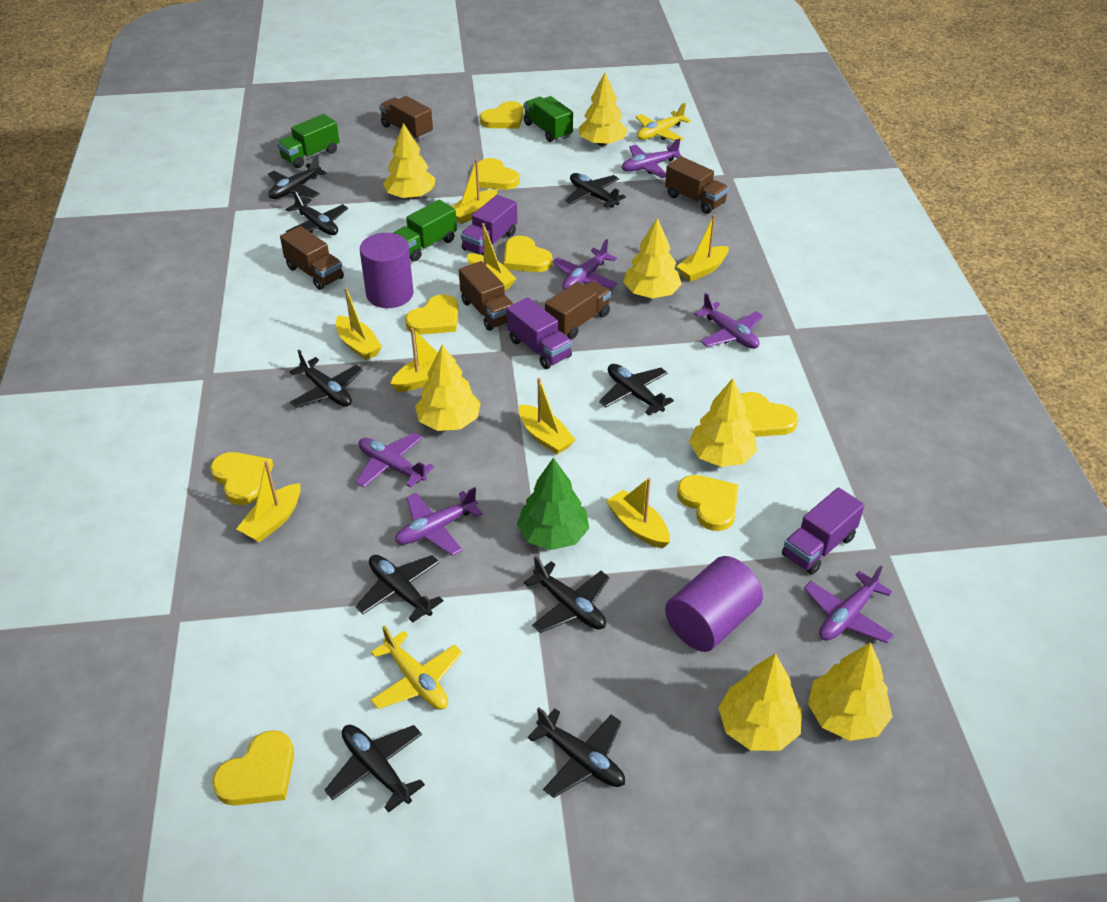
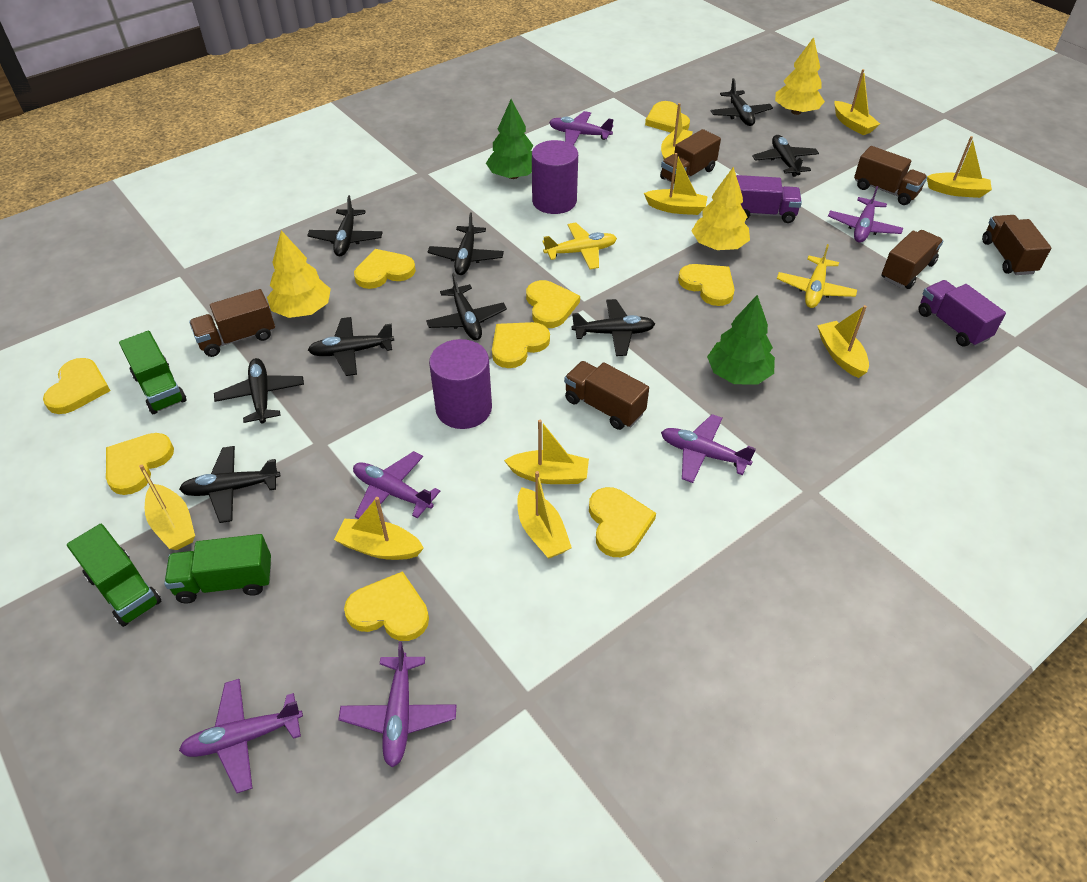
brown truck: [280,226,344,290] [379,96,433,140] [459,261,513,331] [545,281,611,339] [665,156,729,214] = 5 -> [189,289,275,357] [564,361,649,430] [660,129,721,184] [854,146,927,205] [882,230,943,289] [982,215,1051,275] = 6
green tree: [517,458,589,550] = 1 -> [486,99,533,179] [707,295,775,385] = 2
purple truck: [461,195,517,255] [507,297,572,369] [782,487,864,575] = 3 -> [736,175,802,223] [918,280,1006,347] = 2
yellow boat: [236,460,301,542] [336,287,382,360] [390,328,457,392] [452,158,497,224] [467,223,516,290] [519,378,576,454] [606,478,670,548] [676,214,729,282] = 8 -> [139,465,195,550] [334,497,424,560] [504,420,589,484] [517,471,572,559] [644,153,708,215] [661,103,693,159] [817,305,869,378] [834,69,880,135] [927,136,992,198] = 9
yellow heart: [210,452,273,505] [212,730,294,806] [405,294,459,334] [478,158,520,190] [480,101,524,128] [504,236,552,272] [677,475,739,531] [740,392,798,437] = 8 -> [43,358,110,414] [106,433,174,495] [344,571,429,641] [354,249,416,289] [492,322,550,368] [526,280,580,328] [589,487,656,557] [645,101,690,132] [678,264,735,306] = 9
yellow tree: [383,123,435,199] [415,344,481,431] [579,72,628,146] [623,218,682,299] [689,378,757,467] [718,653,802,751] [808,642,893,741] = 7 -> [267,230,331,318] [691,167,750,250] [775,37,825,115] = 3

